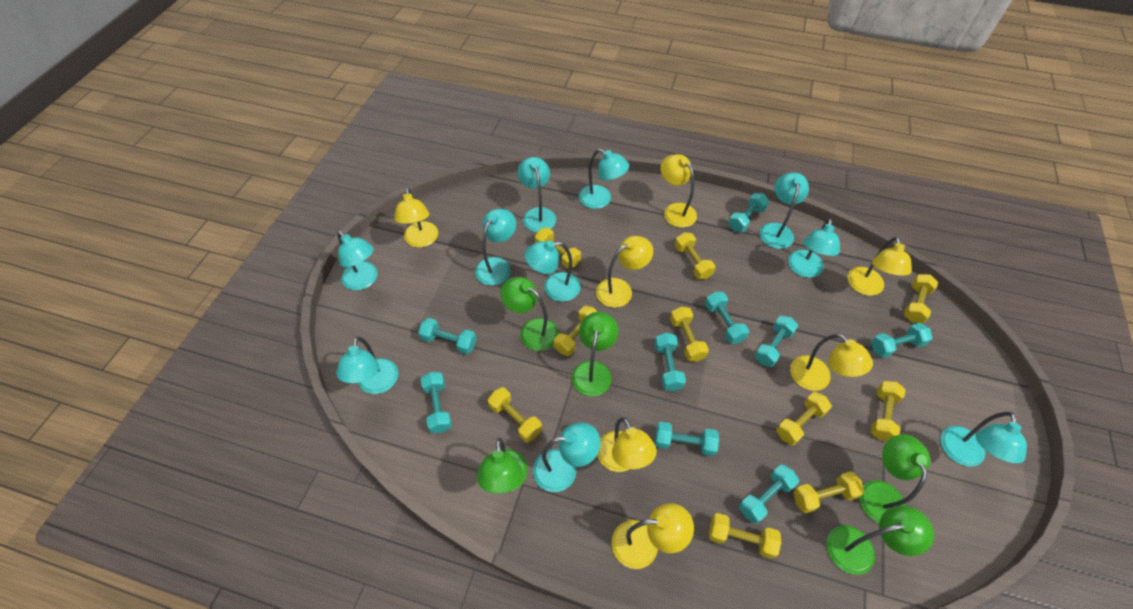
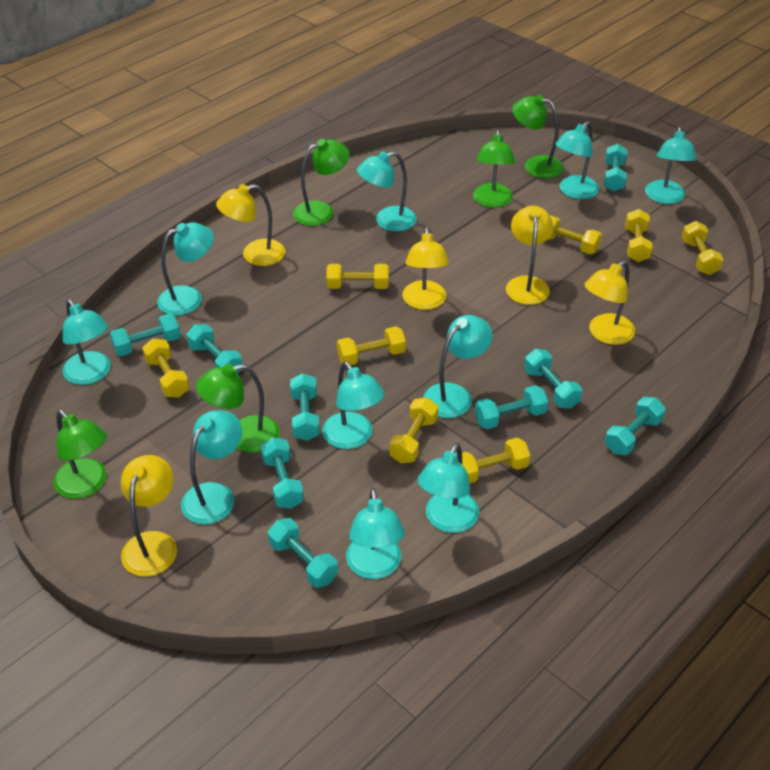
yellow dumbbell: [488,387,542,443] [535,228,581,269] [554,306,597,356] [670,307,709,362] [675,232,716,279] [709,513,781,559] [776,392,832,445] [793,471,864,513] [871,381,905,441] [904,274,938,323] = 10 -> [142,338,189,398] [326,264,388,289] [337,326,406,365] [389,397,438,463] [462,438,530,483] [548,216,602,254] [625,209,653,262] [682,221,723,275] = 8
yellow lamp: [394,188,438,247] [596,236,653,308] [597,417,657,472] [612,503,694,569] [661,154,697,228] [790,334,873,391] [848,237,912,296] = 7 -> [121,455,177,577] [216,184,285,266] [402,227,449,310] [506,206,553,305] [584,260,635,345] = 5

